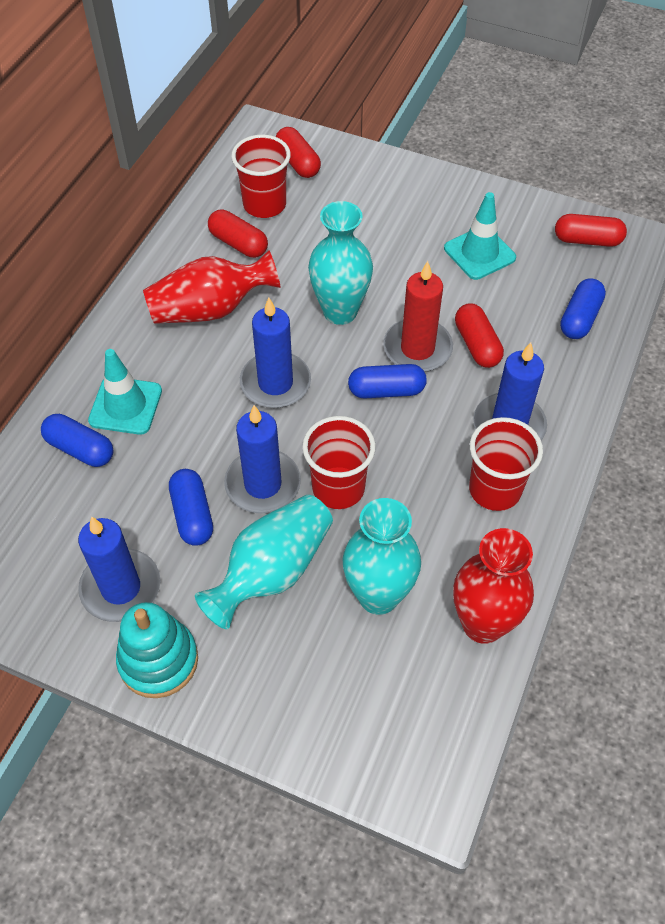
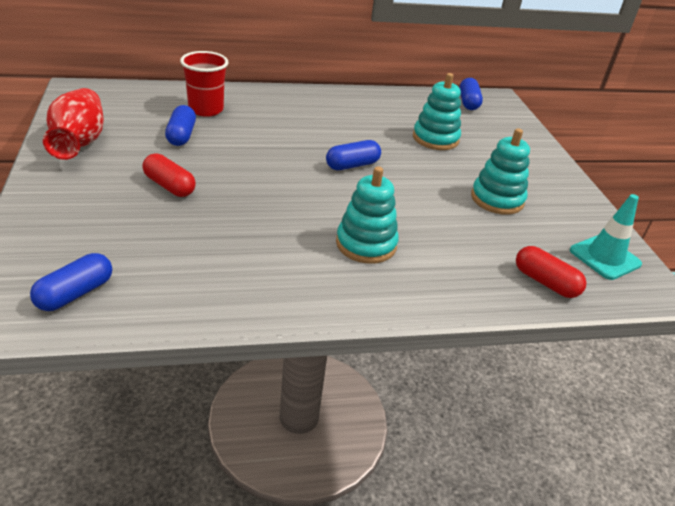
blue candle: [78,517,161,622] [224,405,301,514] [240,298,311,408] [473,342,547,440] = 4 -> none = 0
red candle: [383,261,453,372] = 1 -> none = 0
red capsule: [208,210,268,258] [275,127,321,178] [455,303,504,368] [555,214,627,247] = 4 -> [142,153,196,197] [516,246,586,298] = 2
red cup: [231,135,291,218] [302,416,376,509] [469,417,543,511] = 3 -> [180,51,228,117] = 1
red vase: [143,250,280,324] [453,528,534,644] = 2 -> [43,88,104,160] = 1
turquoise stacking toy: [116,602,198,698] = 1 -> [336,166,399,264] [413,73,461,150] [471,128,530,215] = 3
turquoise traffic cone: [88,349,162,435] [444,192,516,280] = 2 -> [570,194,642,280] = 1
turquoise vase: [195,495,333,629] [308,201,373,325] [343,498,421,615] = 3 -> none = 0

